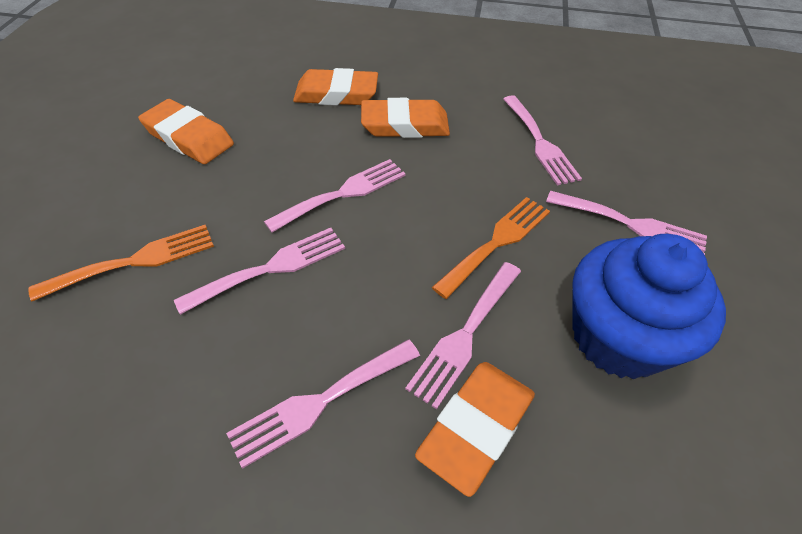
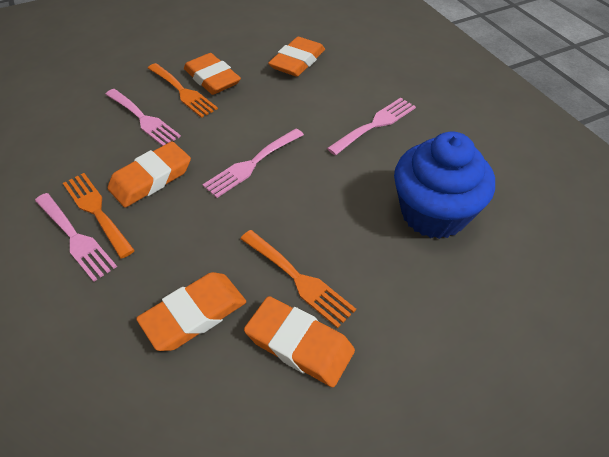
orange eraser: [138,99,234,164] [293,68,378,105] [361,98,450,138] [415,362,535,497] = 4 -> [108,141,191,208] [136,272,246,351] [184,53,241,95] [244,296,355,387] [268,37,325,77] = 5
orange fork: [28,225,214,302] [432,197,550,299] = 2 -> [63,173,135,259] [148,63,218,118] [240,230,356,328] = 3
pink fork: [174,228,345,315] [226,339,420,469] [264,159,406,232] [405,262,521,409] [503,95,582,185] [546,191,707,255] = 6 -> [35,193,117,282] [105,89,181,146] [202,129,304,198] [327,98,416,155] = 4

